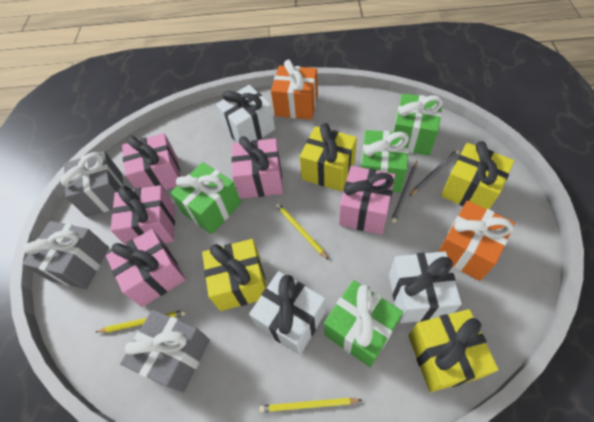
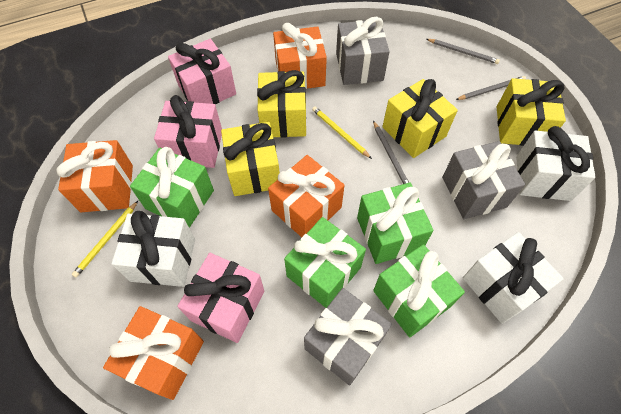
grey pencil: [391,161,417,223] [409,150,459,196] = 2 -> [373,121,409,184] [427,39,500,64] [456,76,526,100] = 3
orange gift: [271,60,318,120] [438,201,515,281] = 2 -> [57,140,133,212] [103,306,204,400] [268,155,345,237] [273,23,327,89] = 4
pink gift: [106,229,186,307] [111,185,175,244] [122,133,181,191] [232,136,283,199] [339,166,395,235] = 5 -> [154,95,222,168] [168,39,236,104] [177,253,264,343] = 3
yellow pencil: [96,310,186,333] [259,398,362,412] [276,203,329,260] = 3 -> [72,201,138,277] [312,106,372,159] = 2

